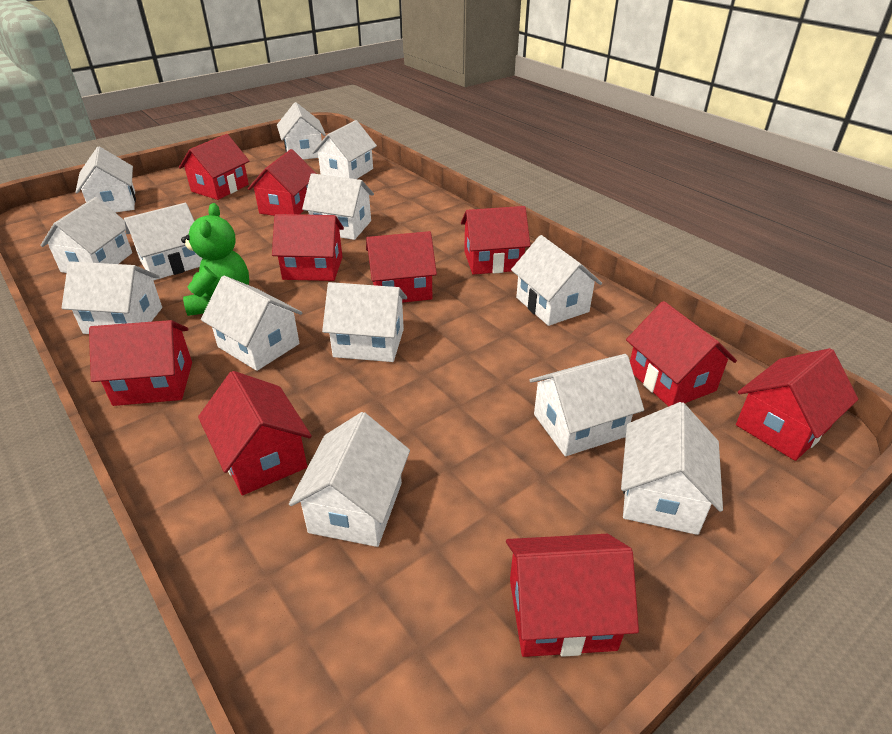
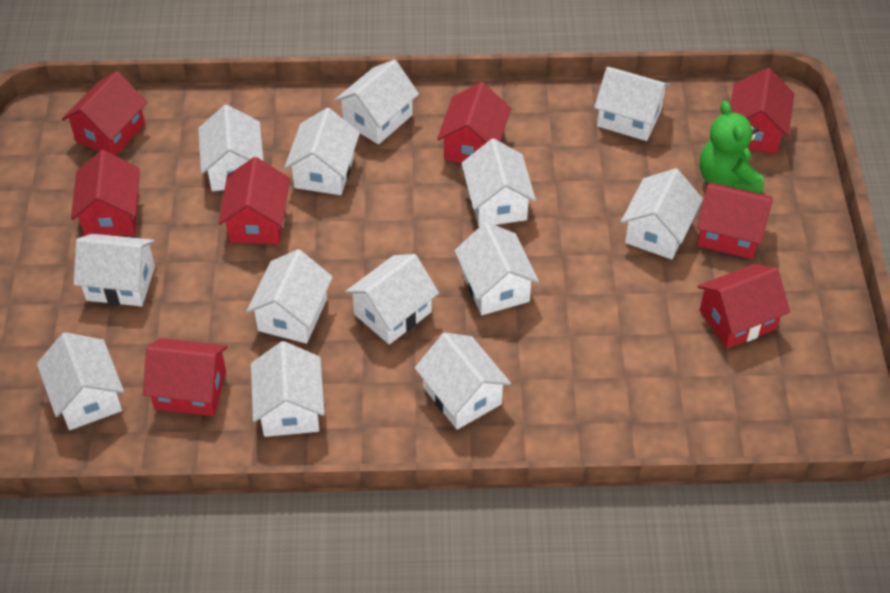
red house: [89,320,192,406] [179,134,249,200] [198,371,312,495] [248,149,317,216] [272,214,344,281] [366,231,437,303] [461,206,531,275] [506,534,639,657] [626,301,737,407] [736,348,858,461] = 10 -> [62,71,147,156] [71,150,140,236] [143,338,228,416] [218,157,290,244] [437,82,511,163] [697,182,772,259] [697,264,790,349] [730,68,794,154] = 8

